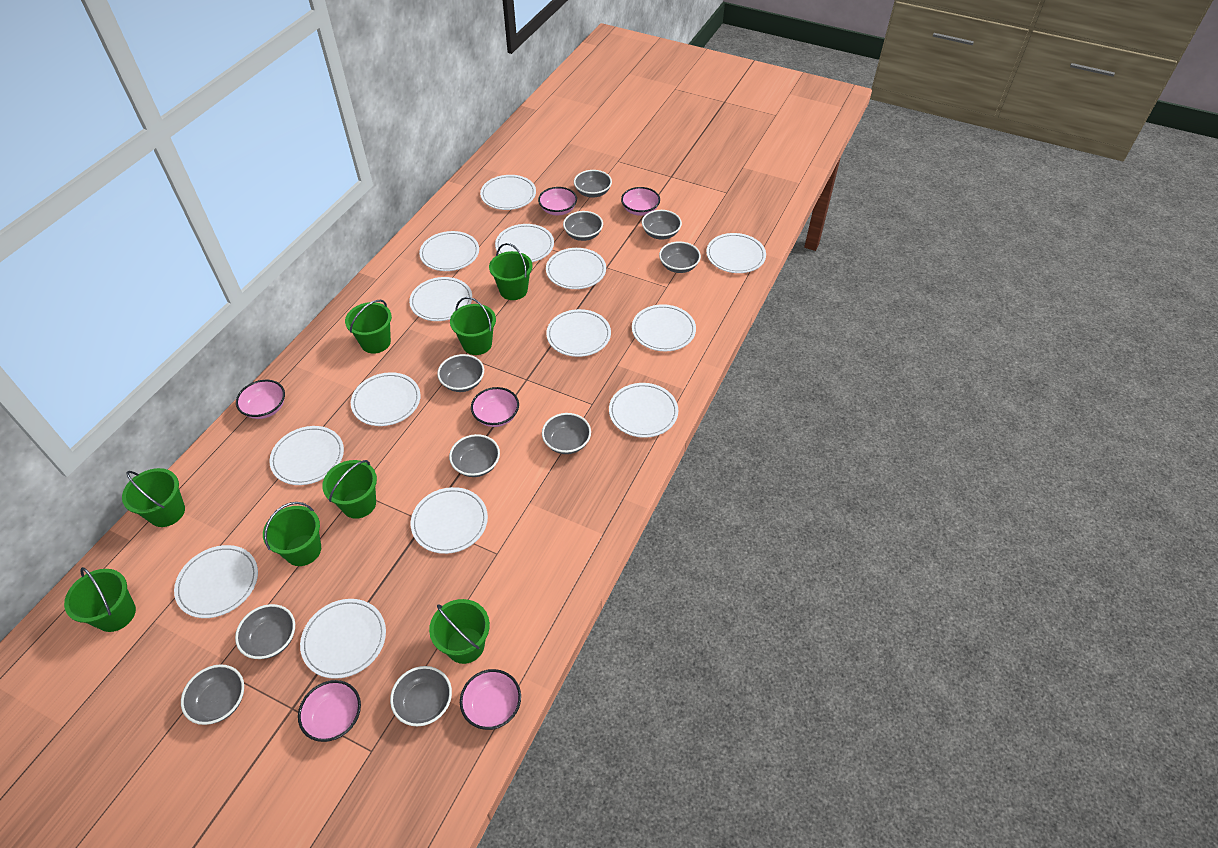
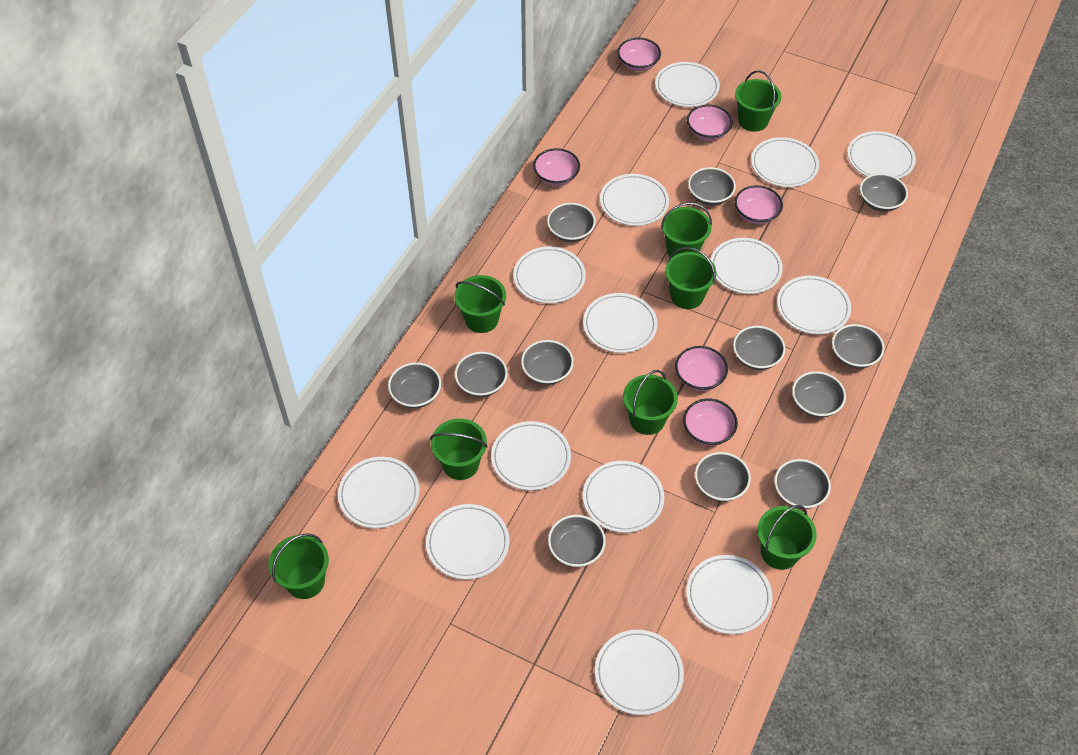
grey bowl: [181,664,244,725] [235,604,295,659] [390,666,452,726] [437,354,484,392] [449,434,500,477] [542,413,591,454] [563,211,603,241] [574,170,612,198] [642,210,682,240] [659,241,701,273] = 10 -> [388,362,441,408] [454,352,508,397] [521,340,574,385] [547,203,596,242] [548,515,606,567] [688,167,736,206] [695,452,751,502] [733,326,785,370] [774,459,831,509] [792,371,846,418] [832,324,884,368] [860,173,908,212] = 12

